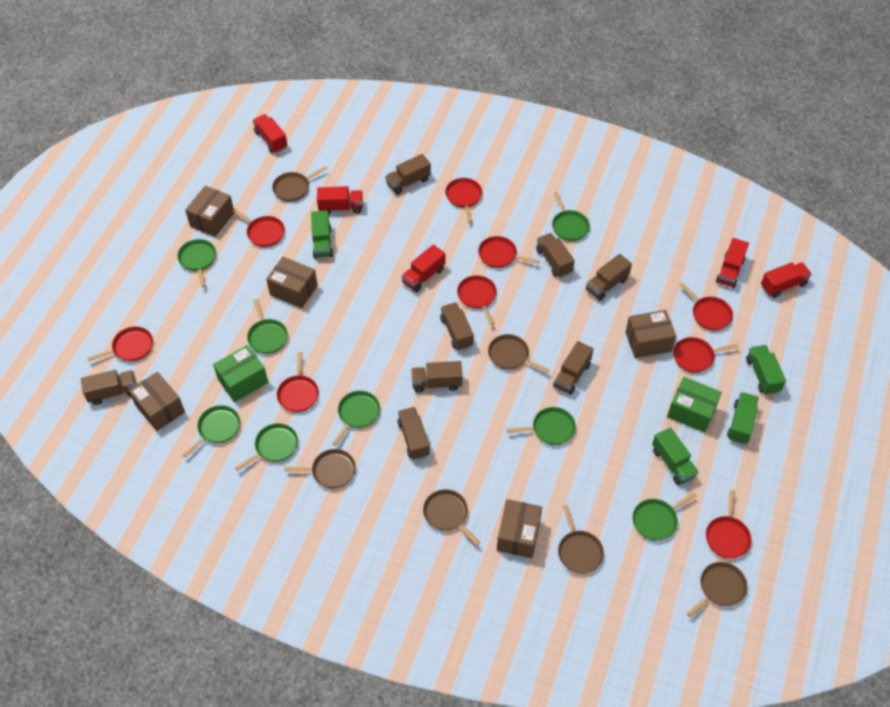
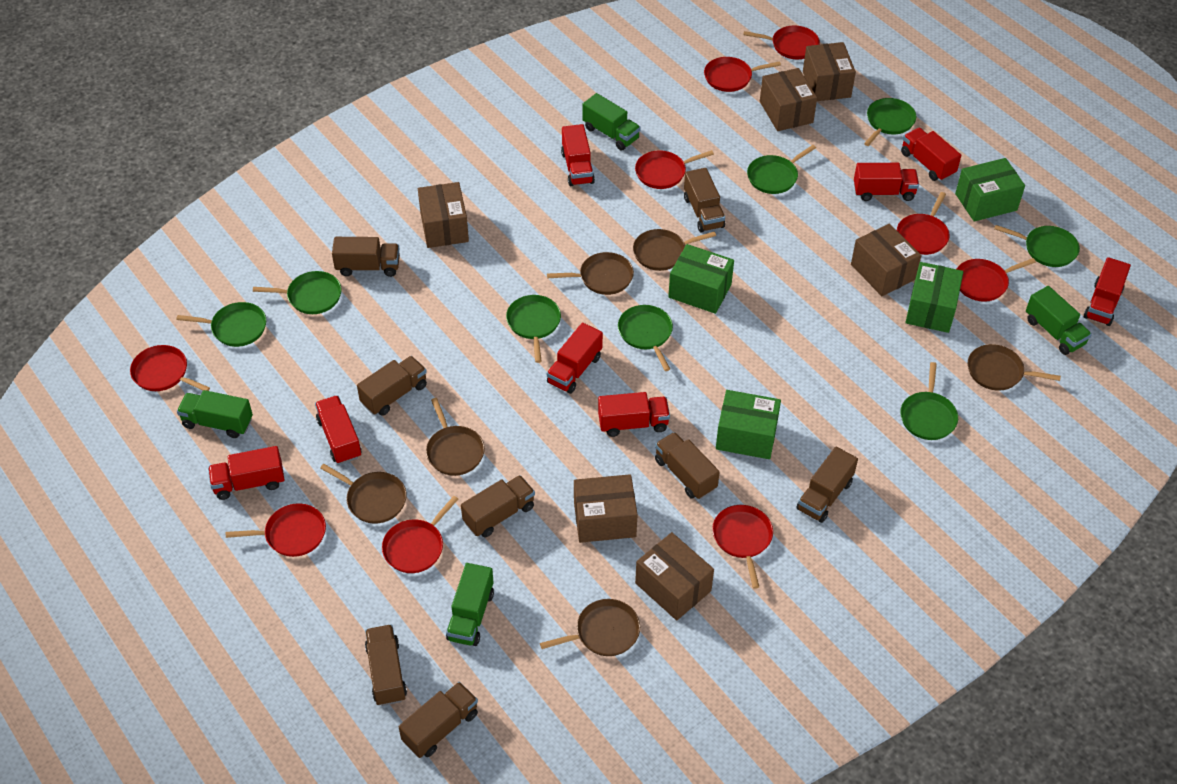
brown box: [129,372,185,431] [185,186,234,237] [266,257,318,308] [497,499,542,558] [625,310,676,358] = 5 -> [418,182,469,248] [574,474,638,543] [635,532,714,621] [760,68,817,131] [803,42,856,101] [851,224,922,296] = 6
green box: [213,345,268,402] [667,377,722,433] = 2 -> [668,244,734,314] [716,390,781,459] [905,262,963,333] [955,158,1025,222] = 4
red truck: [253,114,288,153] [317,186,363,215] [401,244,445,292] [716,238,749,288] [761,262,812,298] = 5 -> [208,446,284,500] [315,395,362,464] [547,323,603,394] [561,124,595,186] [598,392,670,437] [854,163,919,201] [901,128,961,181] [1084,257,1131,326] = 8

